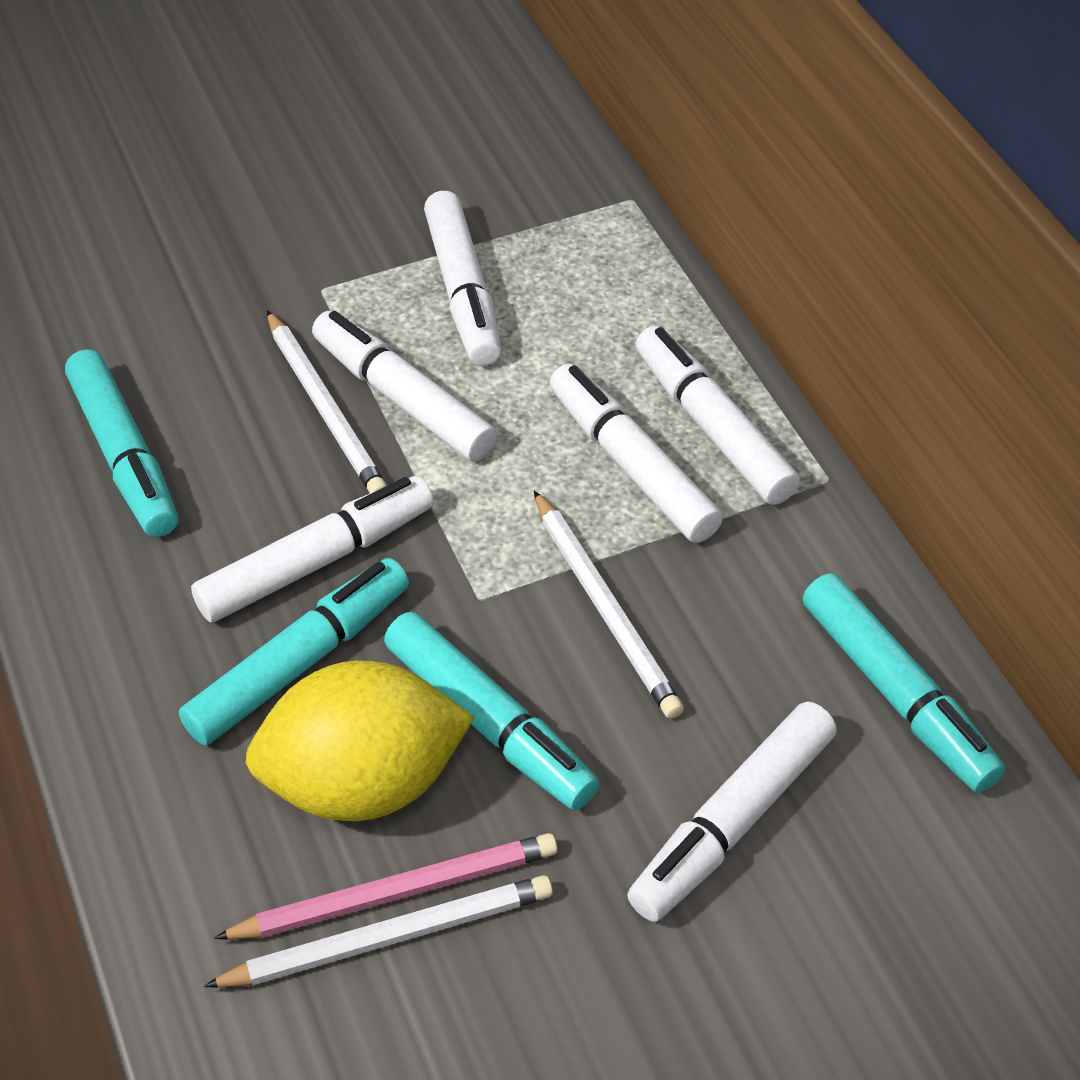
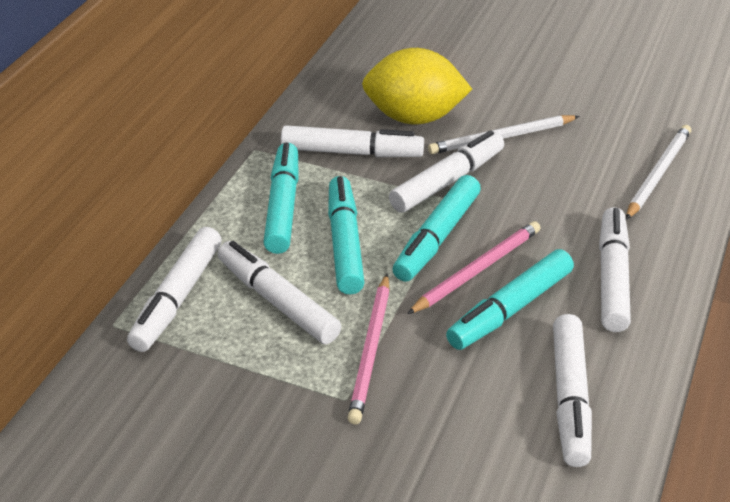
pink pencil: [214,833,558,940] = 1 -> [347,274,390,424] [407,221,540,314] = 2
white pencil: [204,875,553,988] [267,311,387,493] [534,491,684,719] = 3 -> [428,115,580,154] [626,125,691,220] = 2

